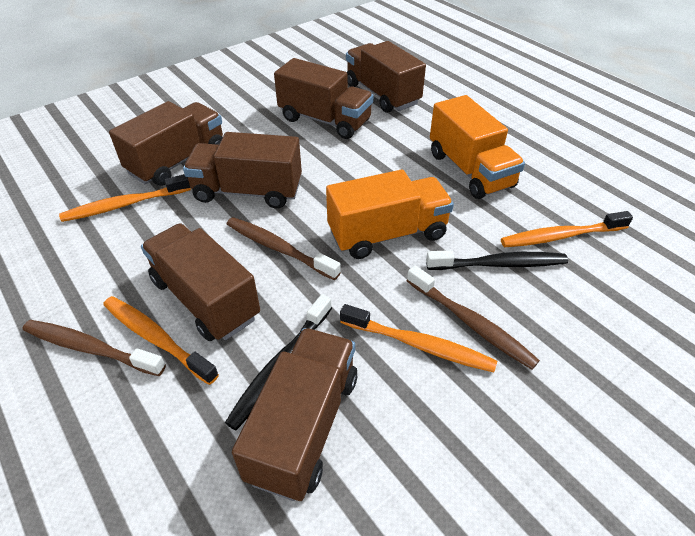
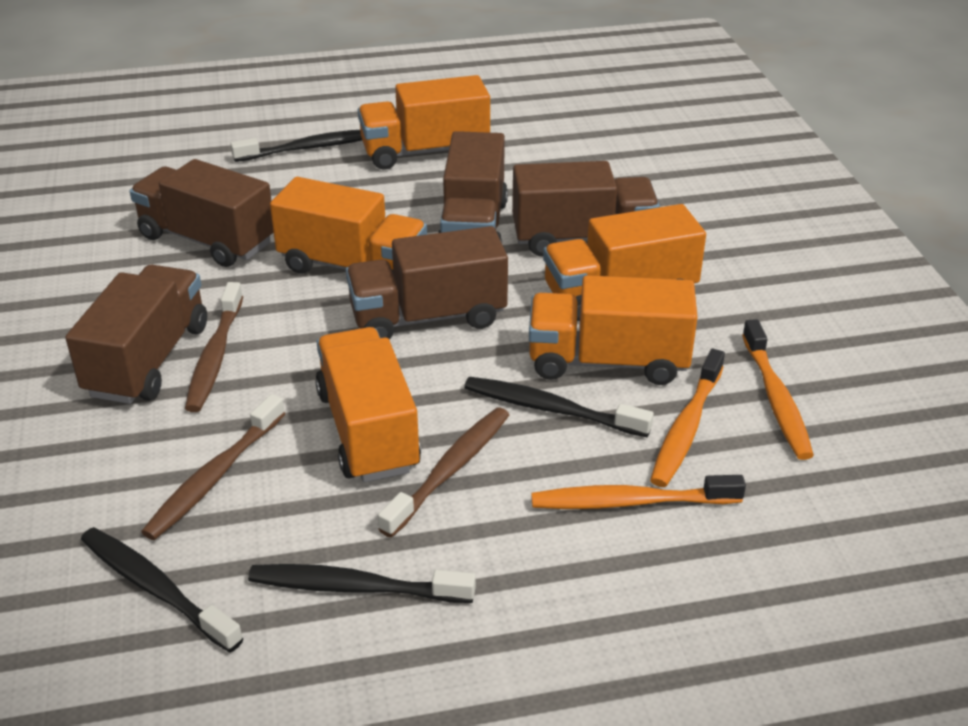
black toothbrush: [225,294,332,430] [426,250,568,270] = 2 -> [81,527,243,652] [230,130,362,162] [248,564,476,603] [464,377,654,437] = 4
brown truck: [109,101,223,186] [141,224,260,341] [183,132,302,209] [232,328,358,501] [274,58,373,139] [346,41,426,113] = 6 -> [65,265,207,404] [130,159,274,267] [346,226,508,339] [438,131,508,243] [512,161,660,256] = 5
orange toothbrush: [59,174,191,222] [103,296,219,385] [340,304,497,373] [501,211,633,247] = 4 -> [531,475,746,509] [650,349,725,487] [742,319,814,460] = 3
orange truck: [326,170,454,259] [430,95,525,199] = 2 -> [270,177,427,275] [315,327,421,482] [358,75,490,170] [529,275,698,385] [543,204,706,321] = 5

